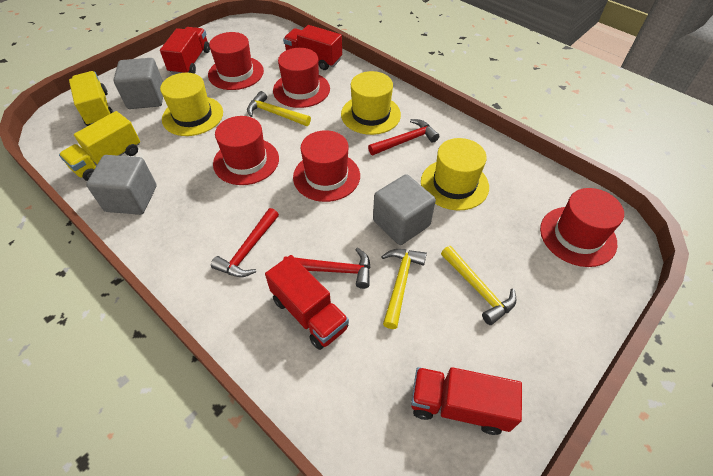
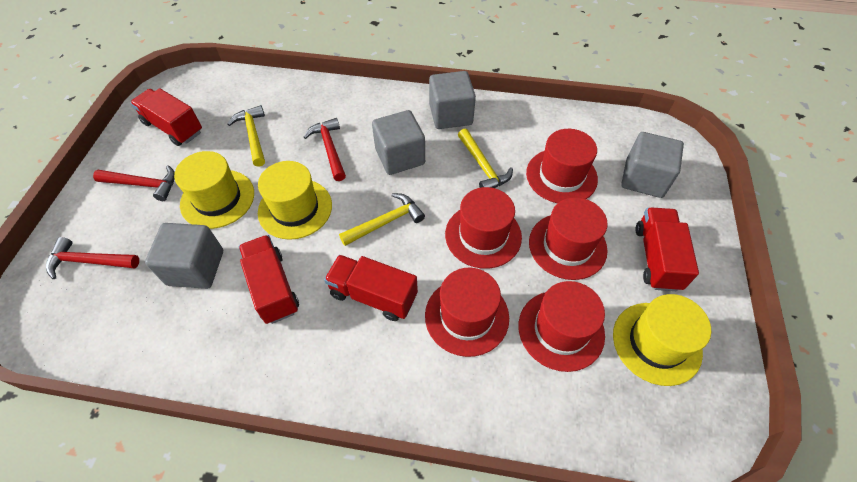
grey cube: [86,155,156,215] [113,58,163,109] [373,174,436,245] = 3 -> [145,223,223,289] [372,110,425,175] [429,71,476,129] [621,132,684,198] = 4
yellow truck: [59,111,140,181] [69,71,113,126] = 2 -> none = 0

